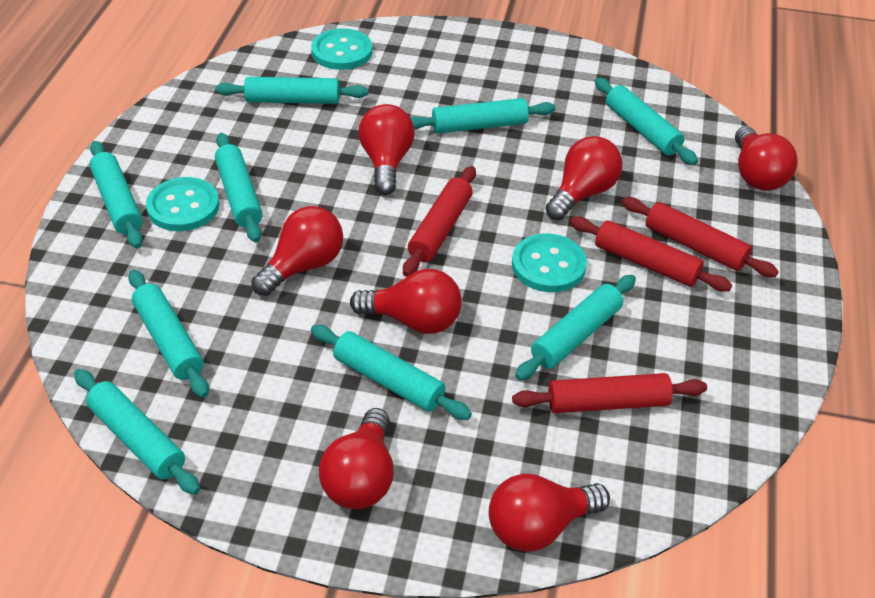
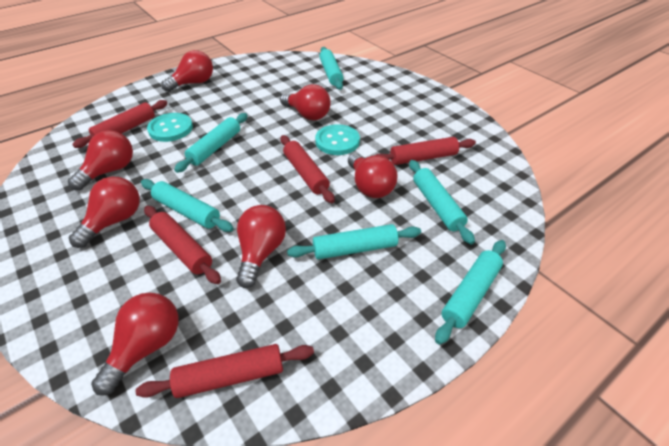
red rolling pin: [403,166,476,277] [512,373,707,413] [570,217,732,291] [622,197,779,277] = 4 -> [72,100,168,148] [136,344,314,398] [144,206,221,284] [280,135,335,203] [376,137,476,165] = 5
turquoise button: [146,177,220,231] [311,28,372,70] [512,233,587,292] = 3 -> [147,113,193,142] [315,124,360,155] = 2
turquoise rolling pin: [74,369,200,495] [90,141,143,248] [128,269,209,398] [215,133,263,243] [216,77,368,104] [311,325,472,420] [410,98,555,134] [515,275,636,381] [595,78,698,165] = 9 -> [141,179,234,232] [174,113,248,173] [287,224,421,260] [319,47,344,90] [409,160,475,245] [435,240,506,345] = 6

